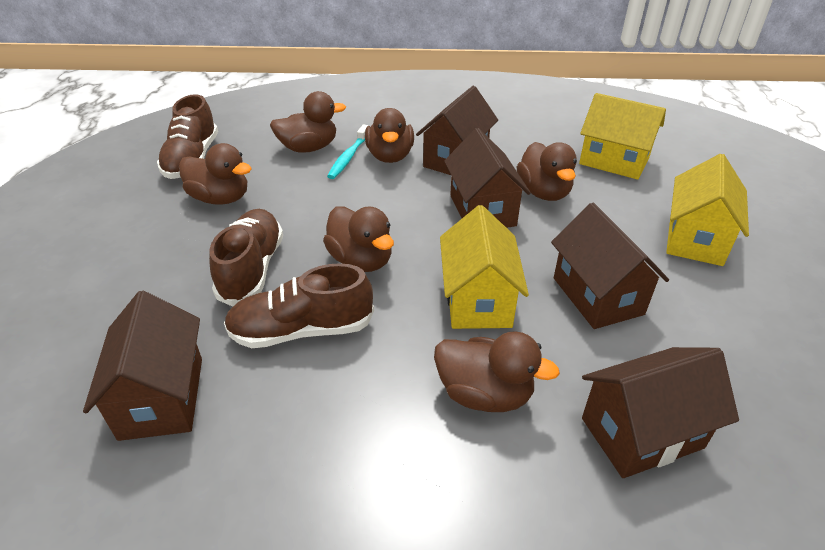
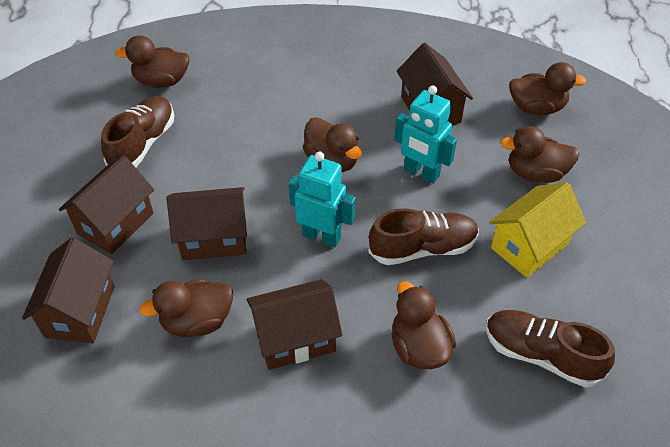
turquoise robot: none = 0 -> [289,152,356,247] [394,85,457,184] = 2
turquoise toothbrush: [327,124,369,179] = 1 -> none = 0
yellow house: [440,205,529,329] [579,93,666,179] [666,154,749,266] = 3 -> [489,182,586,278] = 1

